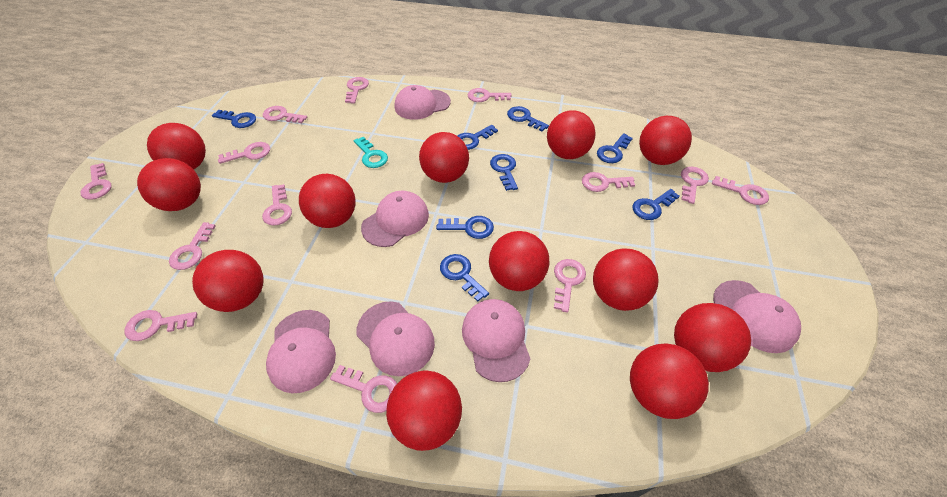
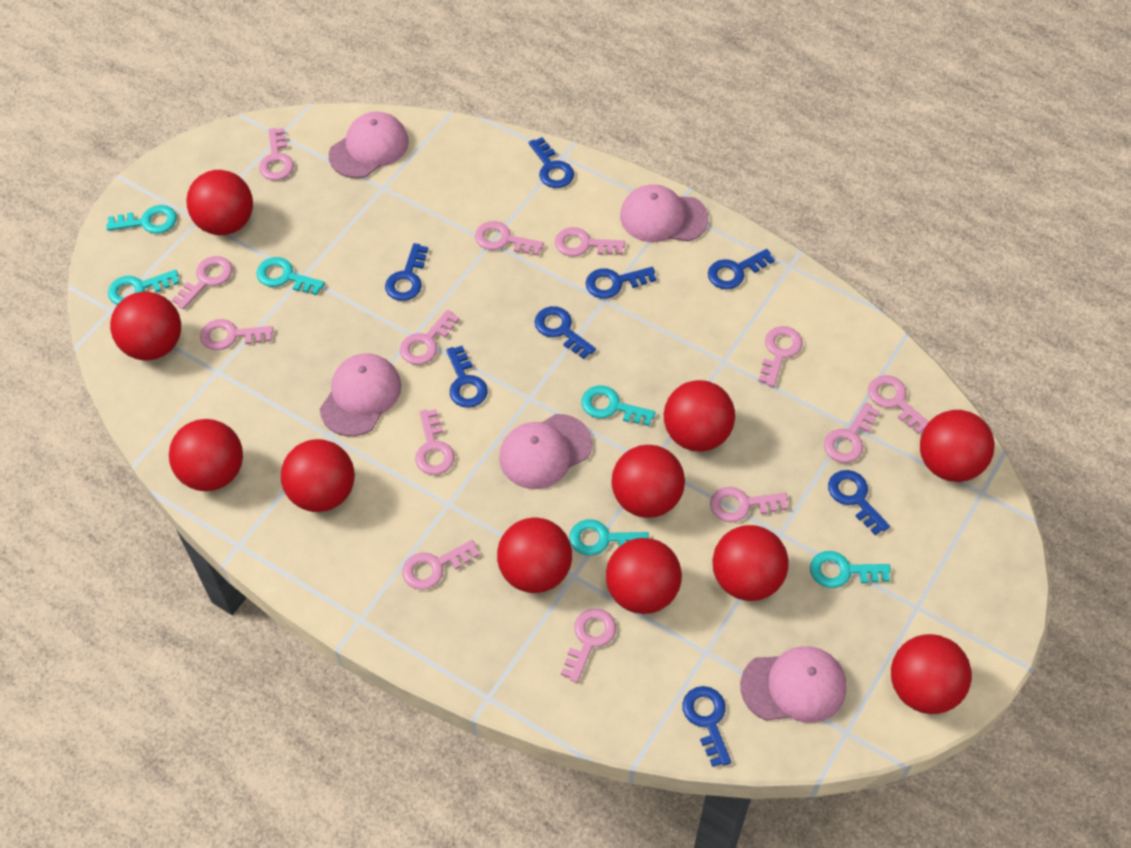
pink cap: [266,310,336,393] [356,301,435,376] [361,190,429,247] [395,85,451,120] [462,299,530,382] [713,280,801,353] = 6 -> [320,353,401,436] [329,112,409,178] [499,414,592,489] [620,184,709,242] [740,646,847,723] = 5
red ball: [137,158,201,211] [147,123,206,170] [192,250,264,312] [299,174,356,228] [386,370,462,451] [419,132,469,183] [489,231,549,291] [547,110,596,159] [593,248,659,311] [630,343,709,419] [639,116,692,165] [674,303,751,372] = 12 -> [110,292,181,361] [169,419,243,491] [186,170,253,235] [281,439,355,512] [497,517,572,593] [606,538,682,614] [611,445,685,518] [664,380,735,452] [712,525,789,601] [891,634,972,714] [920,410,995,482] = 11
turquoise key: [354,136,388,168] = 1 -> [106,205,177,234] [108,270,179,305] [256,257,325,295] [569,519,649,556] [581,385,656,426] [810,551,891,588] = 6

